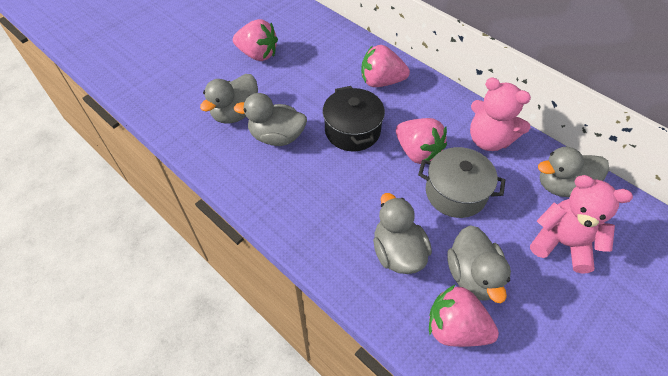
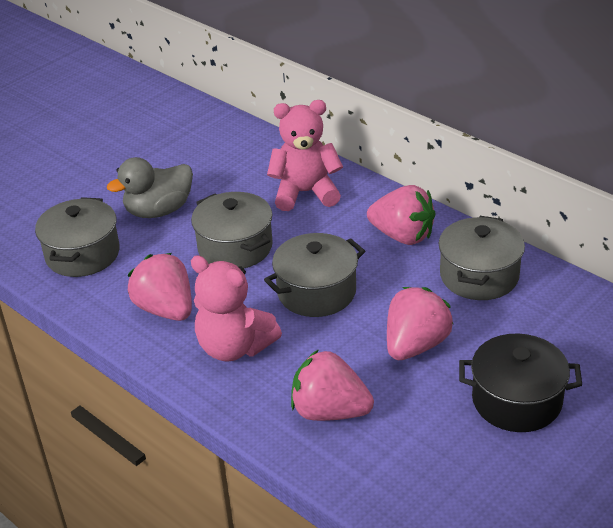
grey duck: [200,74,258,123] [234,93,307,146] [373,193,432,274] [447,225,511,303] [538,147,609,197] = 5 -> [107,157,193,218] = 1
grey pot: [418,147,505,218] = 1 -> [35,197,120,277] [191,192,273,268] [264,233,365,317] [439,216,525,300] = 4

